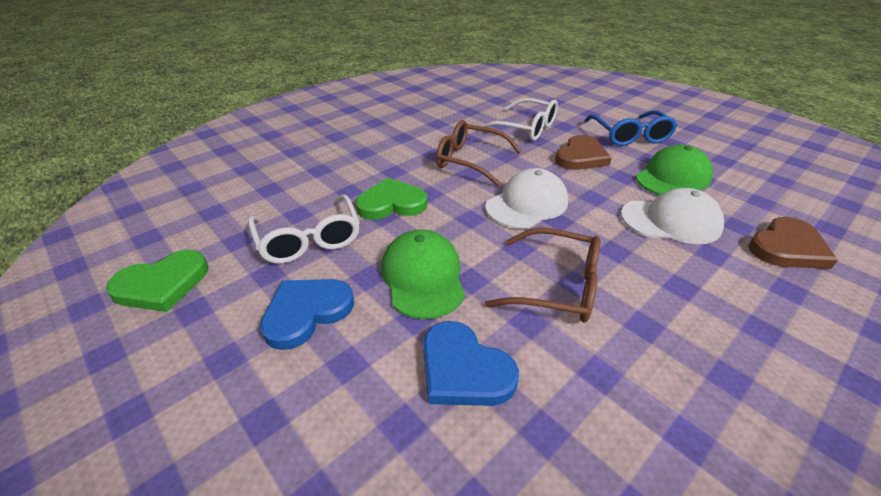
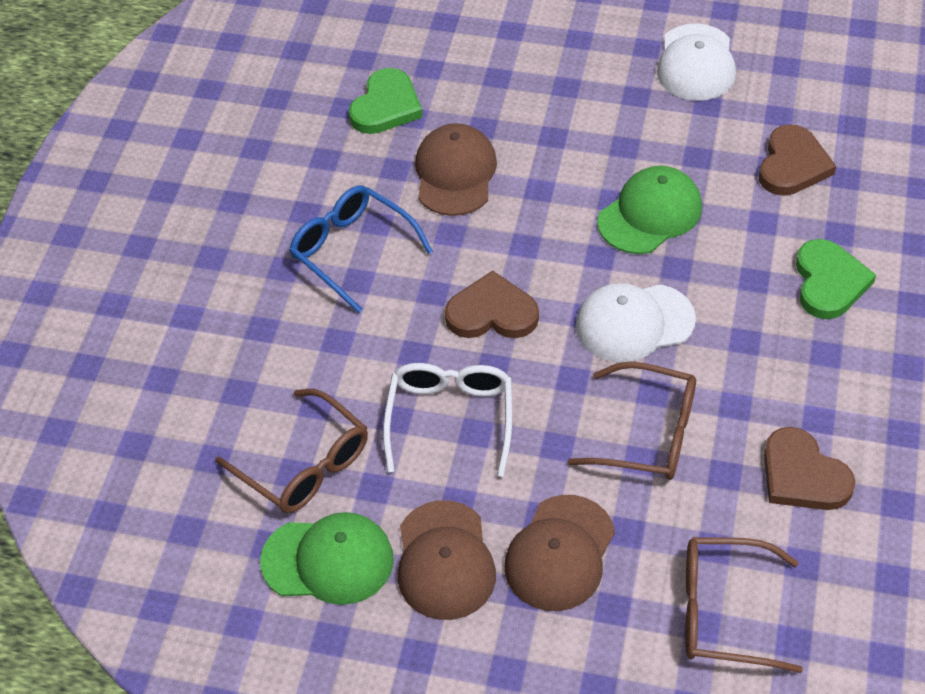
blue heart: [260,279,354,350] [423,321,519,406] = 2 -> none = 0
brown cap: none = 0 -> [398,500,496,620] [415,123,497,216] [504,495,615,611] = 3
brown glasses: [436,120,522,186] [485,228,600,323] = 2 -> [215,389,368,513] [568,362,696,480] [685,537,803,673] = 3
brown heart: [555,135,612,170] [748,217,838,269] = 2 -> [445,271,539,338] [759,124,836,196] [764,427,855,510] = 3
white glasses: [248,194,360,264] [478,98,558,141] = 2 -> [383,363,512,477] = 1

